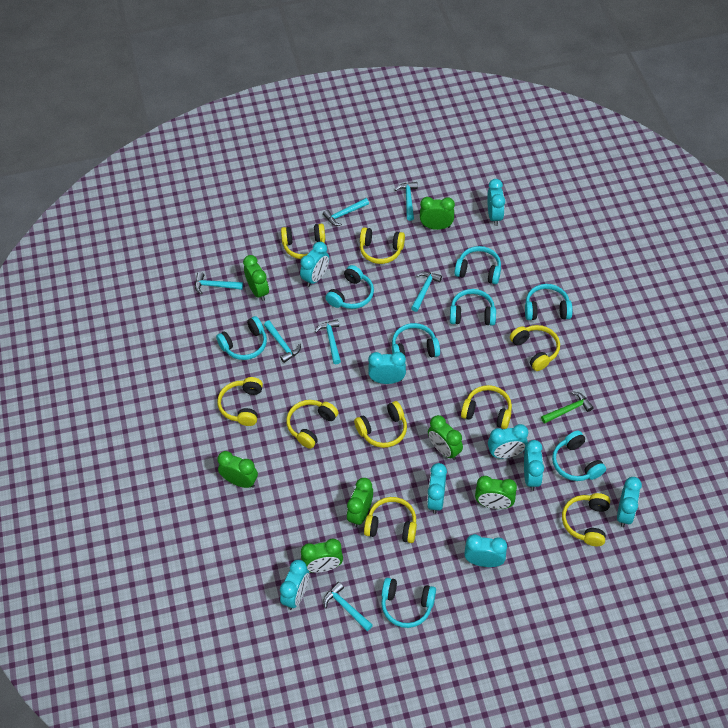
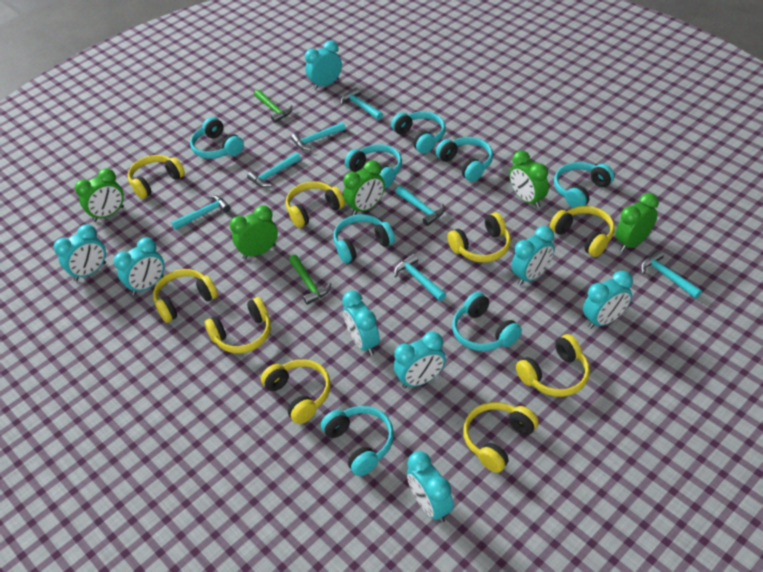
green clock: [218,451,258,488] [243,255,269,301] [301,539,343,573] [347,478,373,527] [420,197,455,230] [428,415,463,460] [475,476,517,509] = 7 -> [75,168,124,222] [230,205,278,259] [343,160,385,215] [509,151,549,208] [615,193,659,252] = 5
green hammer: [541,391,594,424] = 1 -> [254,90,292,123] [289,255,332,305] = 2
turquoise clock: [280,560,309,610] [300,242,329,287] [368,352,406,384] [427,463,447,514] [464,534,507,567] [487,179,505,226] [488,424,528,458] [524,440,544,491] [617,477,642,527] = 9 -> [54,224,106,281] [113,237,165,295] [305,40,342,90] [342,291,380,355] [394,331,446,389] [407,451,454,523] [511,226,555,285] [583,271,633,329] = 8

